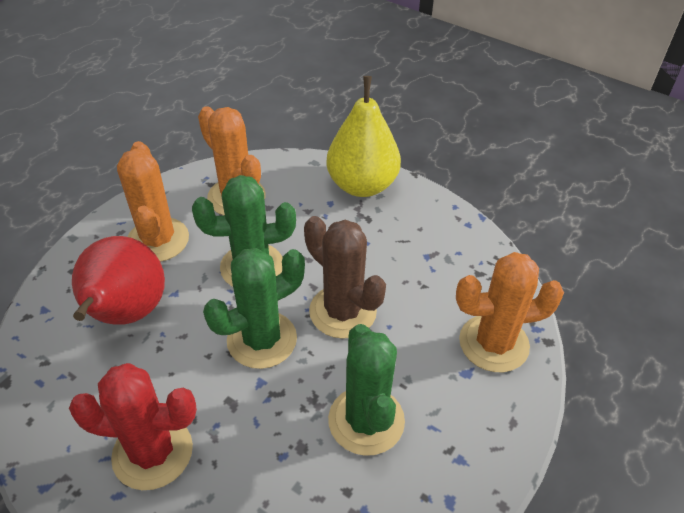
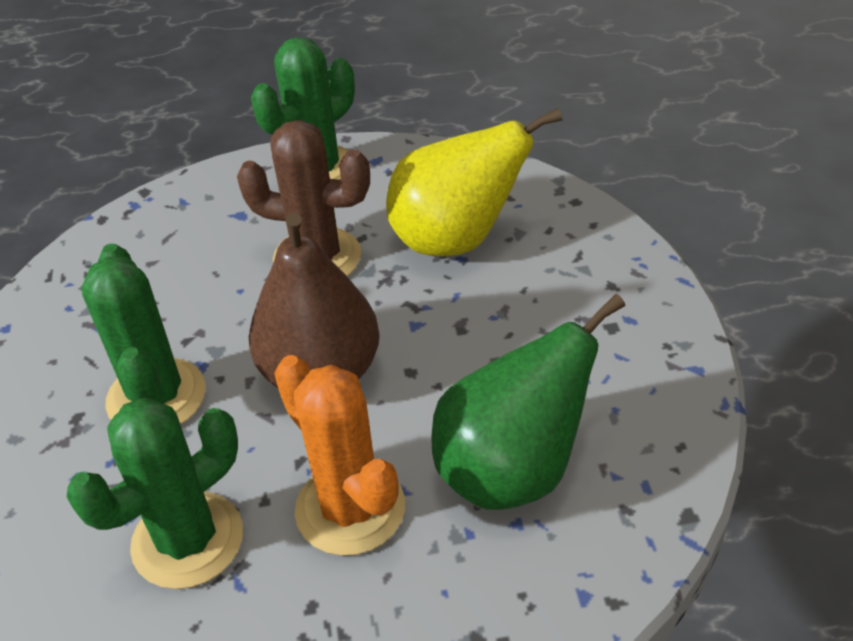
brown pear: none = 0 -> [249,213,380,388] = 1
green pear: none = 0 -> [431,294,625,510] = 1
orange cactus: [117,141,189,262] [198,106,266,216] [456,252,564,372] = 3 -> [274,355,405,556] = 1
red cactus: [69,363,197,490] = 1 -> none = 0
red pear: [72,236,165,325] = 1 -> none = 0

